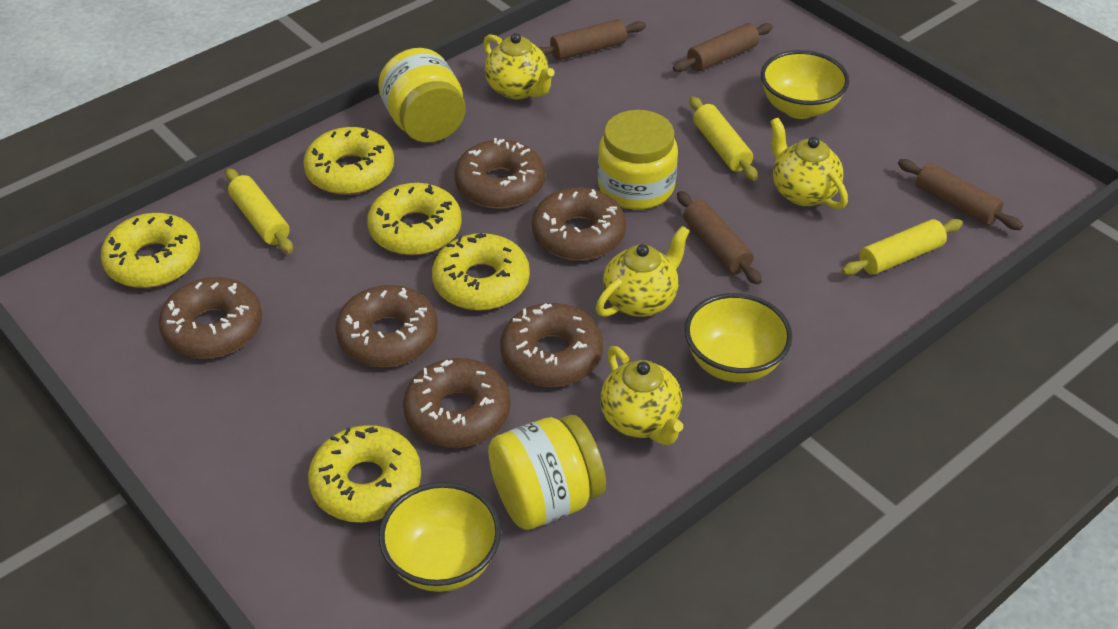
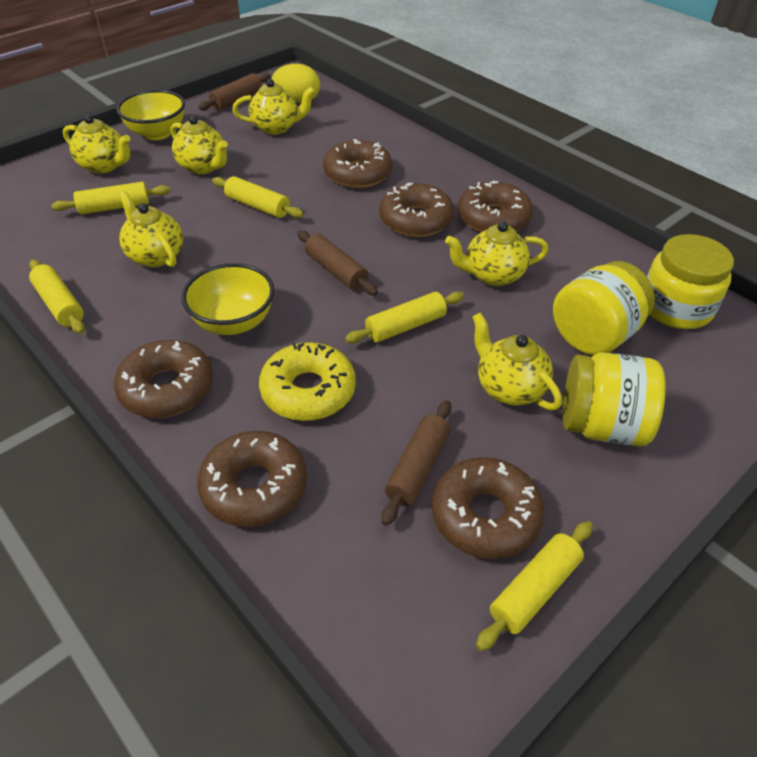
brown rolling pin: [538,19,646,60] [673,23,773,72] [677,191,762,285] [898,159,1023,230] = 4 -> [198,73,271,111] [297,230,378,296] [382,401,452,526] = 3
yellow bowl: [379,482,501,592] [685,293,792,382] [761,50,849,119] = 3 -> [116,90,185,140] [181,263,274,335] = 2
yellow donut: [101,213,200,288] [303,127,394,195] [308,425,421,522] [367,183,462,255] [432,233,530,311] = 5 -> [259,342,356,421] = 1
yellow egg: none = 0 -> [272,64,320,103] = 1
yellow rolling pin: [225,168,293,253] [690,97,758,181] [842,219,963,275] = 3 -> [29,260,85,334] [51,182,170,215] [212,176,304,218] [345,292,464,343] [476,521,593,651] = 5
yellow teapot: [483,33,555,99] [596,226,690,317] [600,346,683,445] [770,118,848,209] = 4 -> [63,115,130,173] [119,191,183,267] [171,116,228,174] [232,79,315,135] [445,222,548,286] [472,312,562,410] = 6

